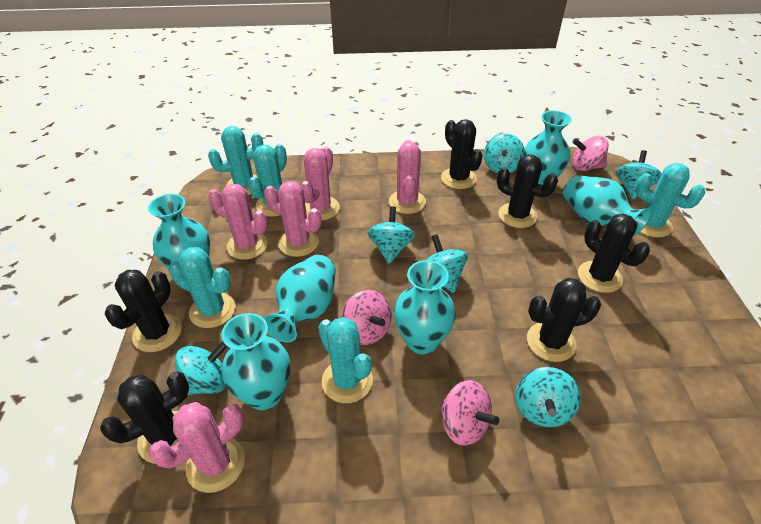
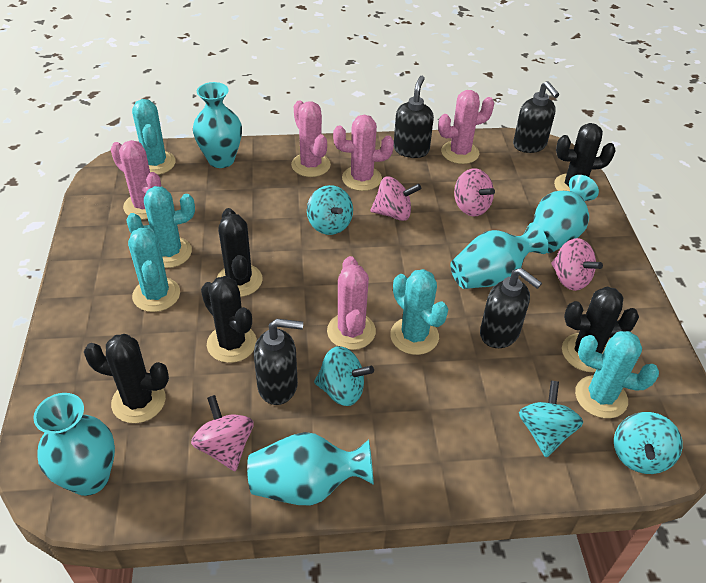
black cactus: [100,372,189,464] [105,270,181,352] [441,119,483,189] [497,155,558,228] [527,278,601,362] [578,214,650,293] = 6 -> [84,334,169,423] [201,276,257,363] [217,208,263,297] [554,123,616,191] [562,287,639,372] = 5
black soap dispenser: none = 0 -> [254,319,303,405] [394,76,434,158] [480,268,542,348] [513,81,559,153] = 4
pink spinning top: [341,290,392,345] [440,380,500,446] [572,136,609,171] = 3 -> [191,395,254,471] [370,177,421,221] [454,168,495,216] [551,238,603,291] = 4
turquoise spinning top: [175,341,227,395] [368,206,415,264] [426,234,468,293] [484,133,524,173] [515,367,581,427] [616,150,662,199] = 6 -> [307,185,353,235] [314,346,374,406] [519,381,583,457] [614,412,683,474] = 4
turquoise vase: [148,194,210,270] [221,313,290,410] [264,255,336,342] [394,260,456,354] [524,110,572,185] [563,175,651,236] = 6 -> [33,393,115,496] [193,82,242,168] [247,432,374,505] [450,223,548,289] [533,175,599,253] = 5

